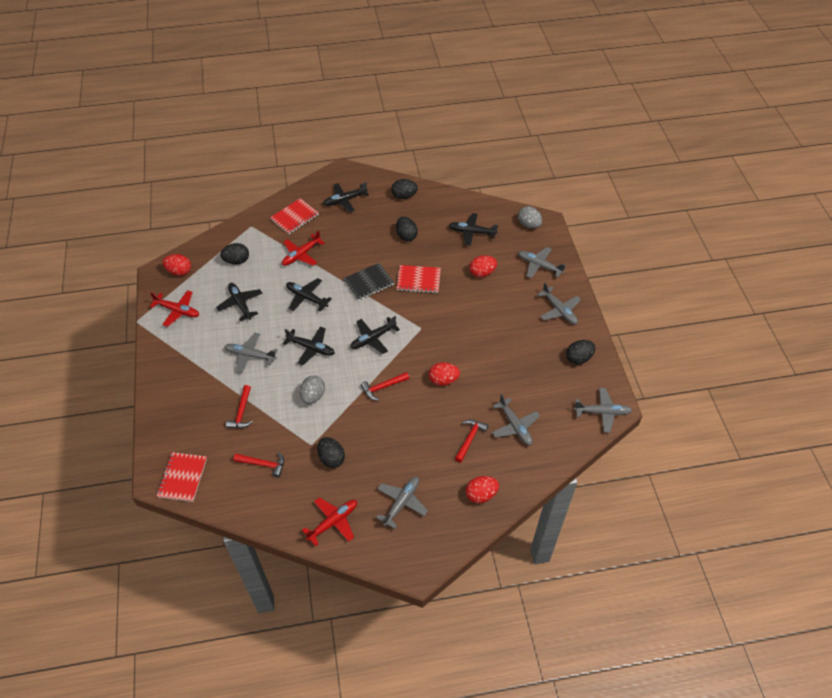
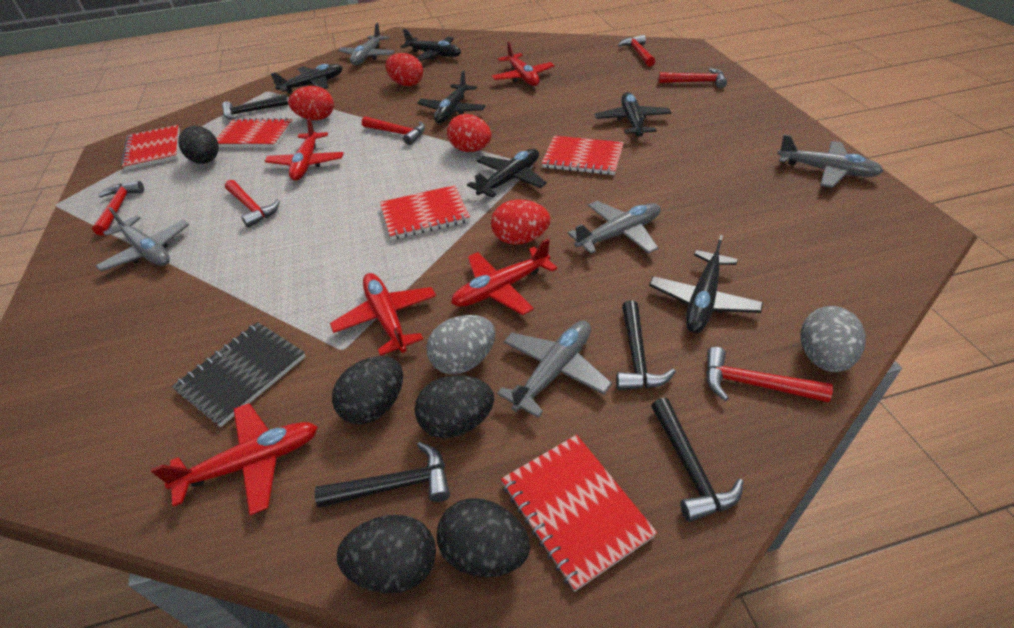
black hammer: none = 0 -> [222,95,289,120] [315,442,450,508] [616,300,676,390] [651,398,743,522] = 4
grey plane: [224,333,278,373] [376,477,428,529] [492,394,540,445] [518,247,566,278] [537,283,581,324] [574,388,632,433] = 6 -> [96,207,189,272] [338,23,395,65] [497,321,612,418] [568,201,661,254] [778,134,884,188] = 5
red hammer: [226,385,253,428] [234,452,284,478] [361,372,409,401] [455,419,488,463] = 4 -> [92,181,144,236] [225,180,280,228] [362,116,425,145] [618,35,655,67] [659,68,727,88] [706,347,833,402] = 6
red notebook: [157,452,207,502] [270,198,319,234] [397,265,441,293] = 3 -> [121,125,180,170] [216,118,293,148] [380,185,470,240] [501,435,657,591] [542,136,624,175] = 5
red plane: [150,290,199,327] [282,231,324,266] [302,497,357,546] = 3 -> [151,403,318,516] [264,117,344,181] [330,273,436,356] [451,239,558,315] [491,42,555,86] = 5

